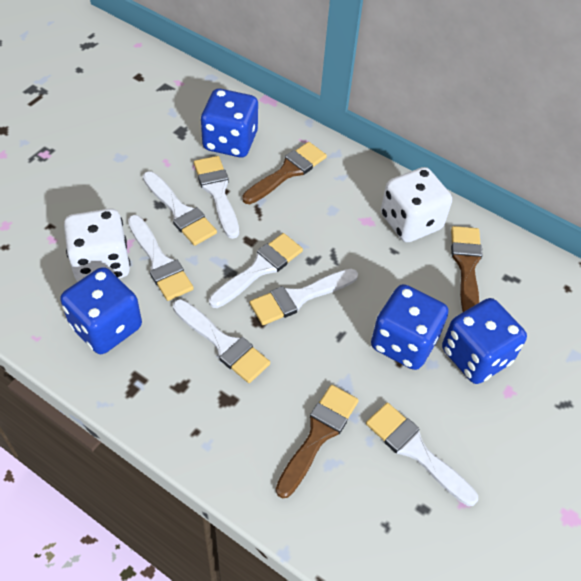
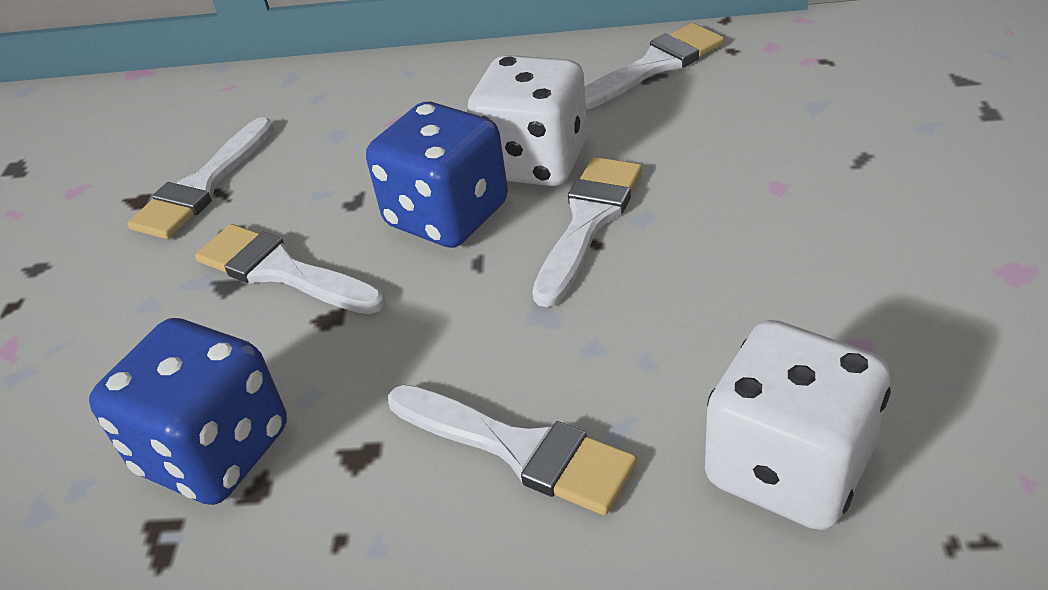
blue dice: [60,267,142,354] [200,89,258,157] [371,284,449,370] [442,298,527,384] = 4 -> [89,318,287,505] [366,102,508,248] = 2
brown brush: [242,142,327,204] [276,385,359,498] [451,226,483,312] = 3 -> none = 0
white brush: [128,215,194,301] [143,171,217,246] [173,299,270,383] [194,156,239,239] [209,233,303,308] [250,269,358,325] [366,403,478,506] = 7 -> [127,117,274,239] [195,224,385,314] [388,384,637,515] [533,157,642,307] [585,23,724,110] = 5

